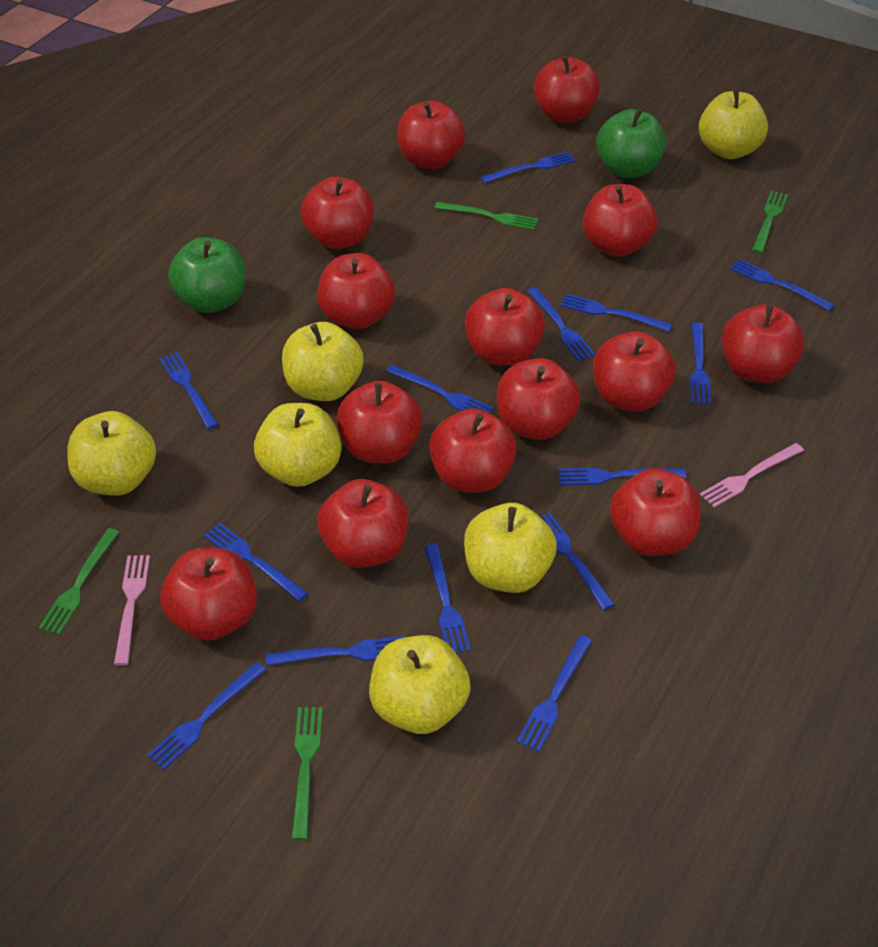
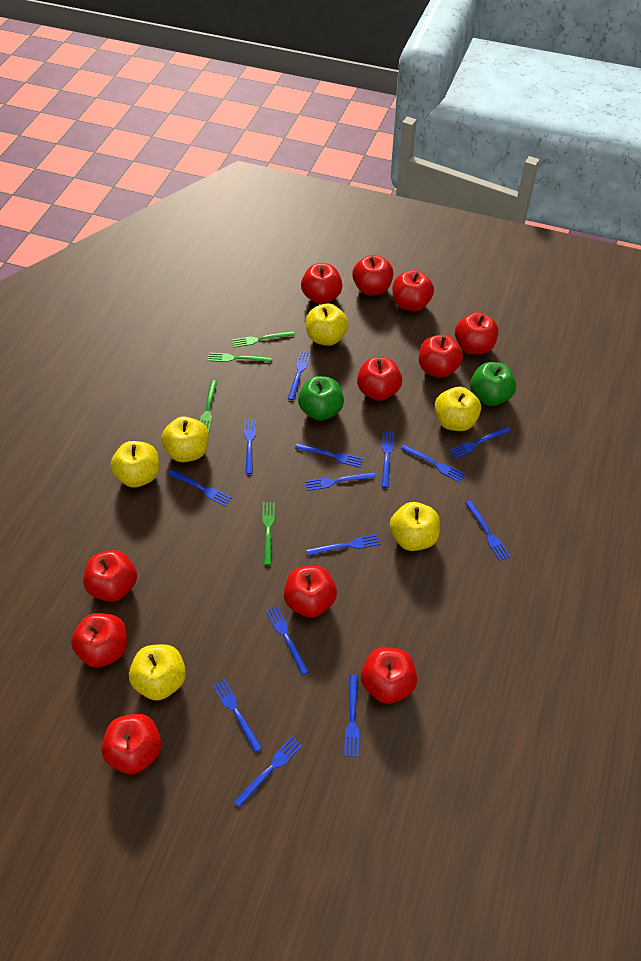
pink fork: [114,555,150,666] [700,443,804,508] = 2 -> none = 0
red apple: [160,548,257,641] [301,177,374,249] [317,479,409,568] [318,253,395,329] [337,381,423,463] [397,101,465,169] [429,408,517,493] [465,288,545,366] [497,358,581,440] [534,55,600,123] [583,184,657,257] [593,331,676,412] [610,468,701,556] [722,304,804,383] = 14 -> [71,613,127,668] [83,550,137,602] [101,714,162,774] [284,566,337,618] [301,263,343,304] [352,255,393,296] [357,357,402,401] [361,647,417,704] [393,270,434,311] [419,335,463,378] [455,312,498,355] = 11

